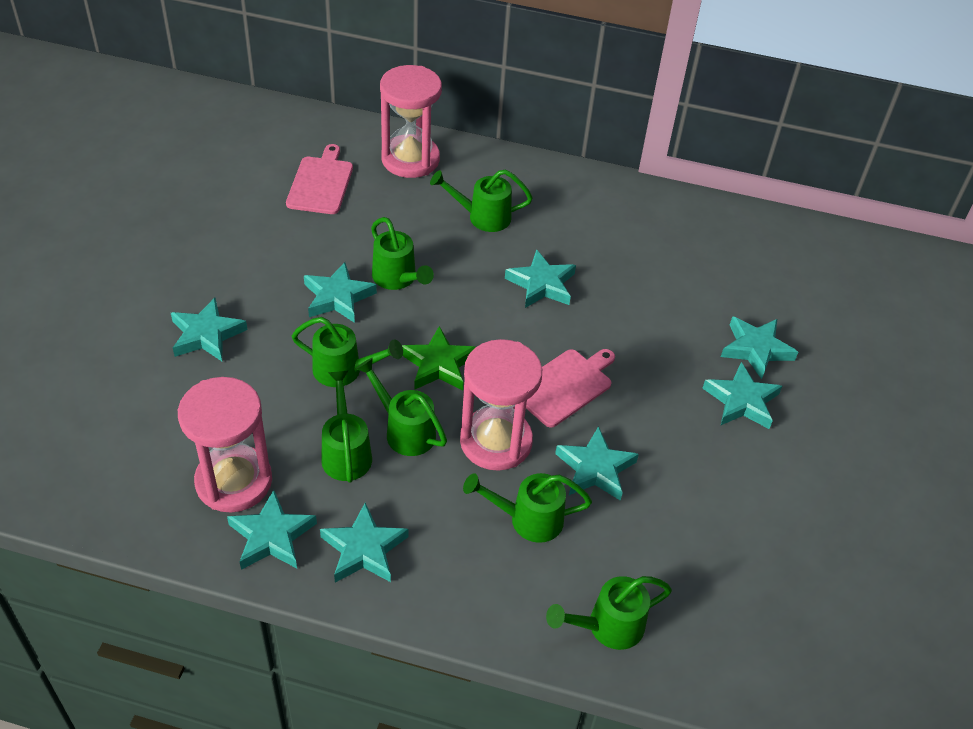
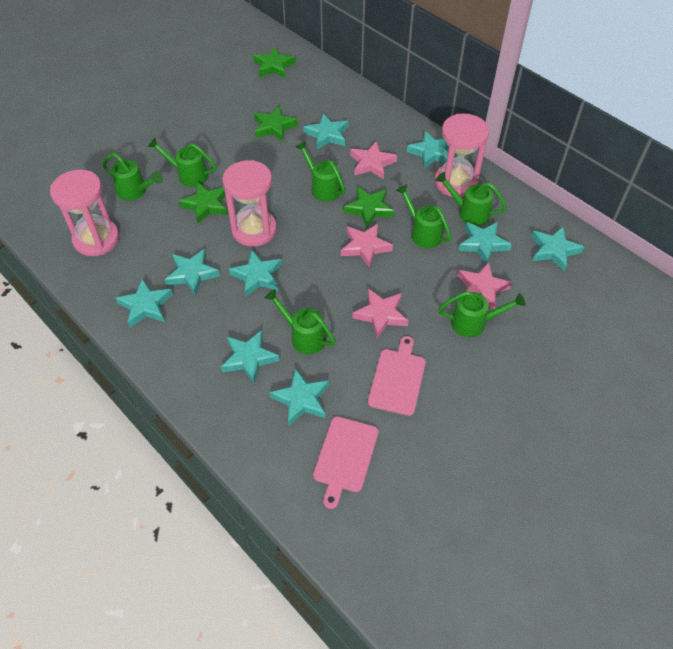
green star: [402,326,476,390] = 1 -> [179,183,227,224] [253,47,296,78] [254,106,298,141] [344,187,394,228] = 4
pink star: none = 0 -> [341,224,393,268] [350,141,397,179] [352,289,408,338] [457,262,512,309] = 4
turquoise star: [171,298,248,361] [227,490,317,570] [304,262,377,323] [320,502,408,583] [505,249,576,308] [555,426,639,501] [702,362,782,429] [721,316,798,380] = 8 -> [116,278,173,328] [165,249,220,296] [221,330,280,384] [229,250,282,297] [270,368,329,426] [303,114,348,150] [407,131,449,169] [458,222,512,264] [531,227,584,271] = 9

